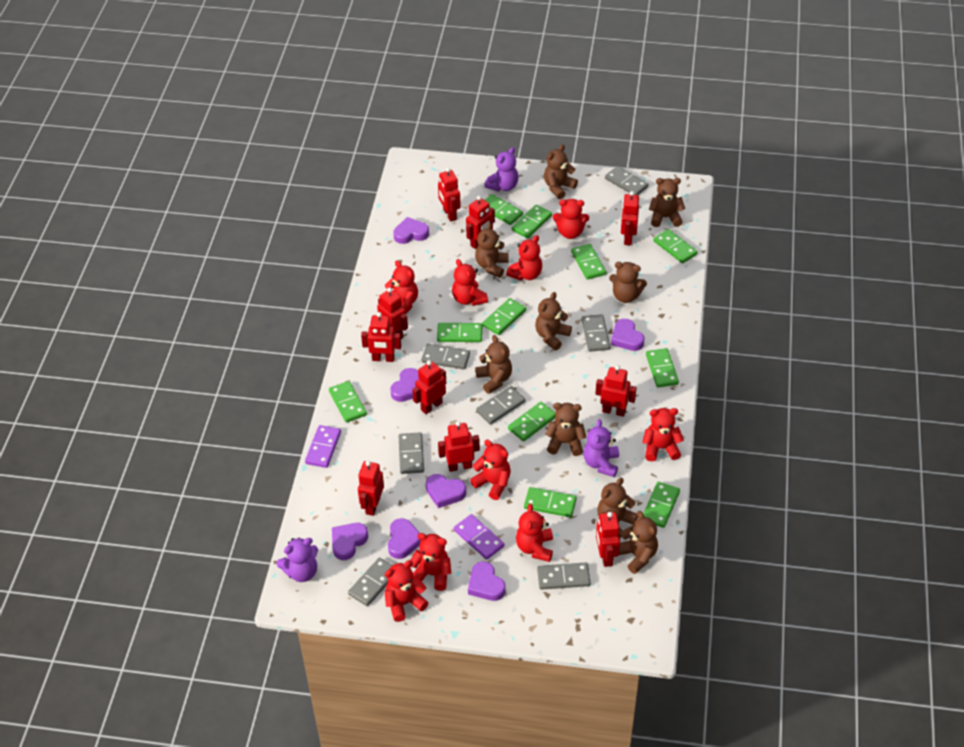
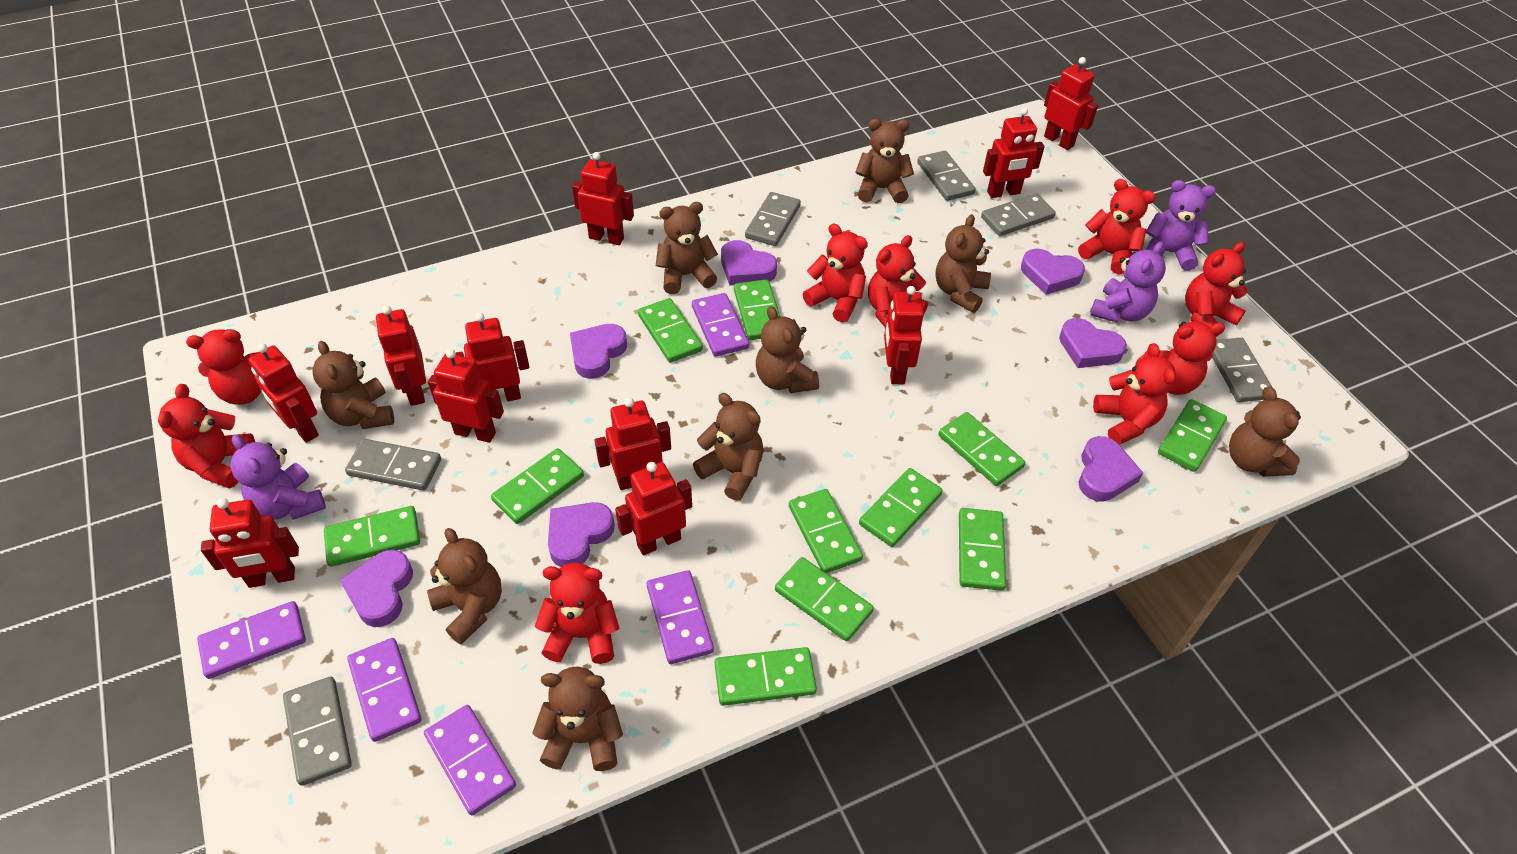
grey domino: [348,558,393,606] [399,432,424,474] [421,344,470,369] [476,386,525,424] [537,563,591,590] [582,314,610,352] [605,166,649,195] = 7 -> [283,677,352,786] [345,439,441,490] [745,192,801,246] [917,151,976,201] [981,193,1056,236] [1212,338,1272,402] = 6
purple domino: [305,425,341,468] [454,514,504,560] = 2 -> [197,601,306,679] [347,638,422,742] [424,705,516,815] [647,570,714,664] [692,293,749,357] = 5
red robot: [358,461,384,516] [361,312,401,362] [377,287,408,339] [412,360,446,414] [438,168,461,222] [438,421,480,472] [466,196,495,249] [595,365,637,417] [596,512,620,567] [621,191,639,245] = 10 -> [201,498,299,588] [248,343,319,443] [376,305,426,406] [428,349,504,443] [456,313,529,401] [572,152,634,245] [594,397,671,490] [615,462,692,555] [884,286,924,384] [983,108,1045,198] [1044,57,1098,150] = 11

